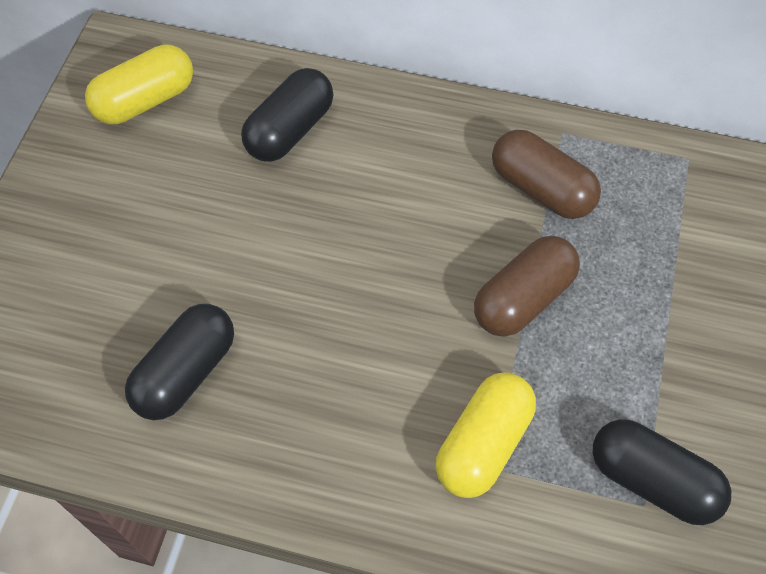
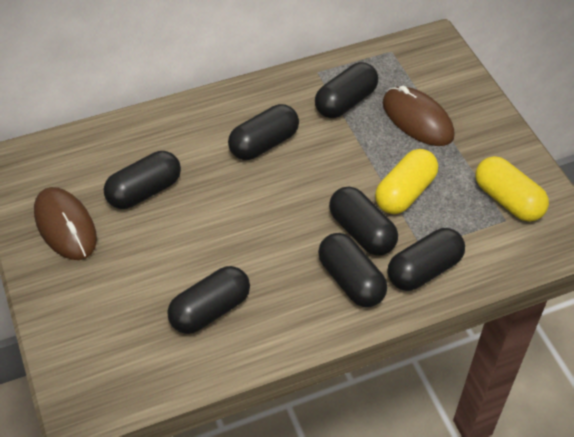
black capsule: [125,304,234,420] [241,68,333,162] [593,419,731,525] = 3 -> [104,151,181,209] [167,266,250,334] [228,104,299,160] [315,62,378,118] [318,233,387,307] [329,186,398,256] [387,228,465,291] = 7
brown capsule: [474,236,580,337] [492,130,601,219] = 2 -> none = 0
brown mouse: none = 0 -> [34,187,97,260] [383,86,455,146] = 2

